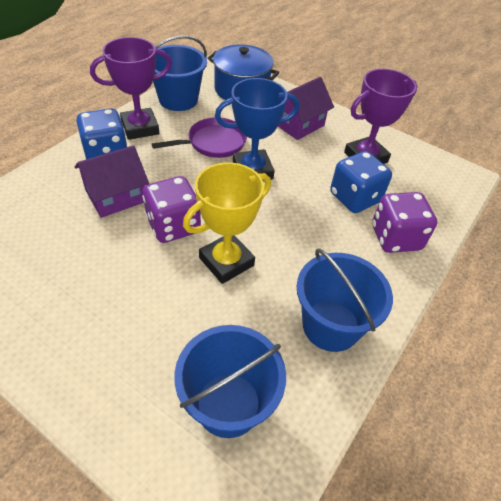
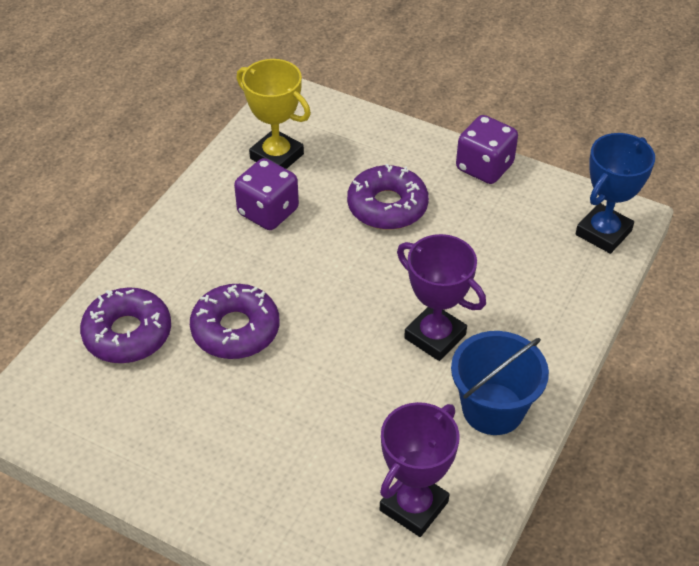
blue bucket: [153,35,207,111] [174,325,286,438] [297,248,393,352] = 3 -> [451,331,549,435] = 1
blue dice: [76,108,127,159] [330,151,392,213] = 2 -> none = 0
blue pot: [208,44,279,100] = 1 -> none = 0
purple donut: none = 0 -> [80,287,171,363] [190,284,280,359] [347,164,429,230] = 3
purple house: [74,145,149,218] [278,77,334,140] = 2 -> none = 0
purple pan: [152,118,247,158] = 1 -> none = 0

